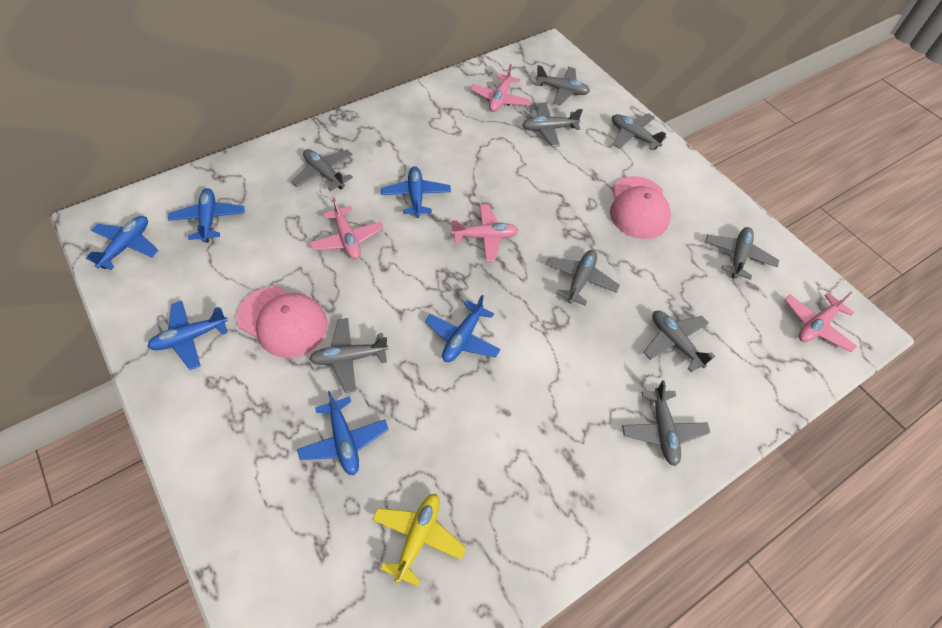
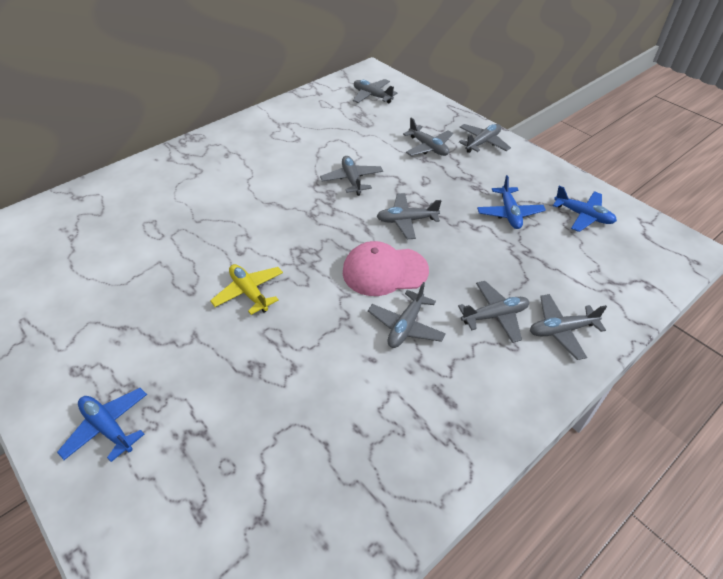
blue plane: [86,216,158,270] [147,300,228,370] [168,188,245,243] [297,391,389,475] [381,166,451,218] [425,295,501,362] = 6 -> [57,388,147,462] [477,175,546,229] [553,186,617,232] = 3
grey plane: [292,149,353,191] [309,318,388,393] [522,102,583,147] [535,65,590,105] [546,250,620,305] [612,113,666,150] [622,380,710,466] [643,311,715,372] [705,227,779,280] = 9 -> [320,156,383,196] [353,79,398,103] [368,282,446,348] [376,193,441,239] [403,118,453,156] [458,281,529,343] [459,124,511,153] [530,294,607,360] = 8
pink cap: [237,286,327,358] [610,176,671,239] = 2 -> [343,241,429,296] = 1
pink plane: [309,197,384,259] [451,204,519,262] [470,64,531,112] [784,292,857,352] = 4 -> none = 0

